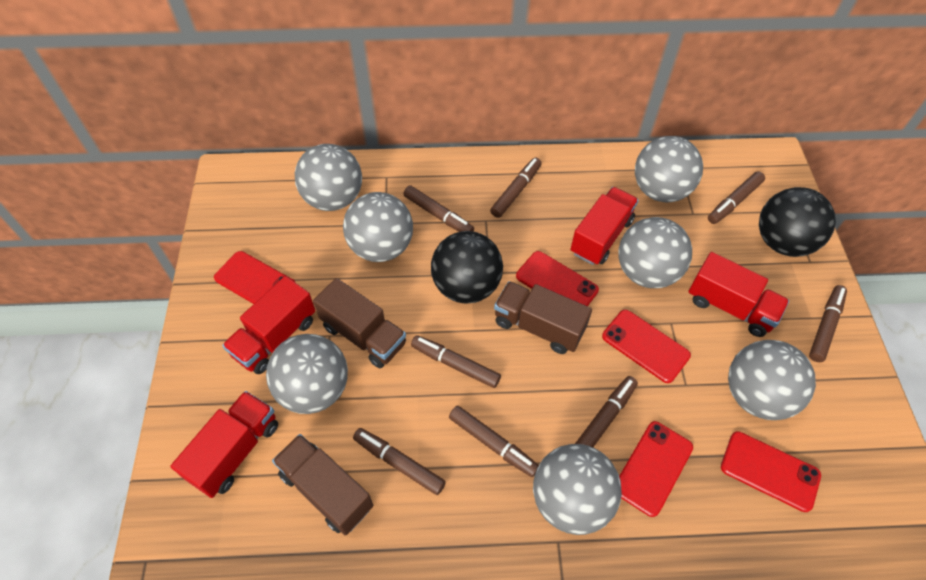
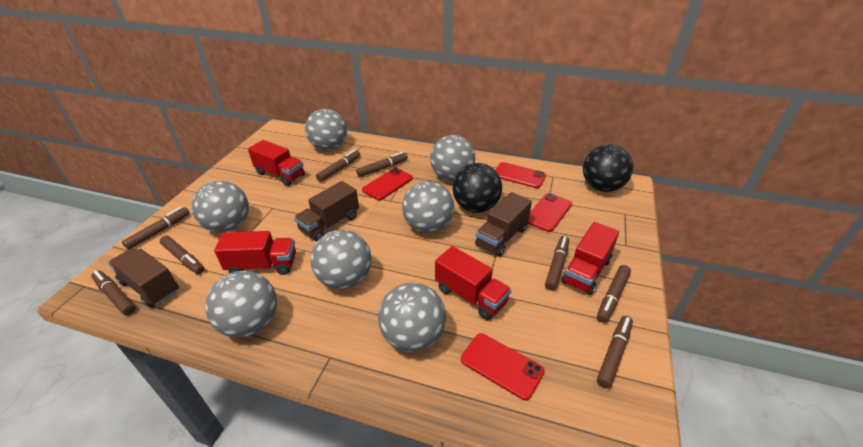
red phone: [214,251,295,304] [516,251,599,306] [602,310,691,383] [619,421,693,517] [721,431,821,512] = 5 -> [362,168,413,200] [461,333,545,400] [495,162,546,188] [527,193,572,232] = 4

